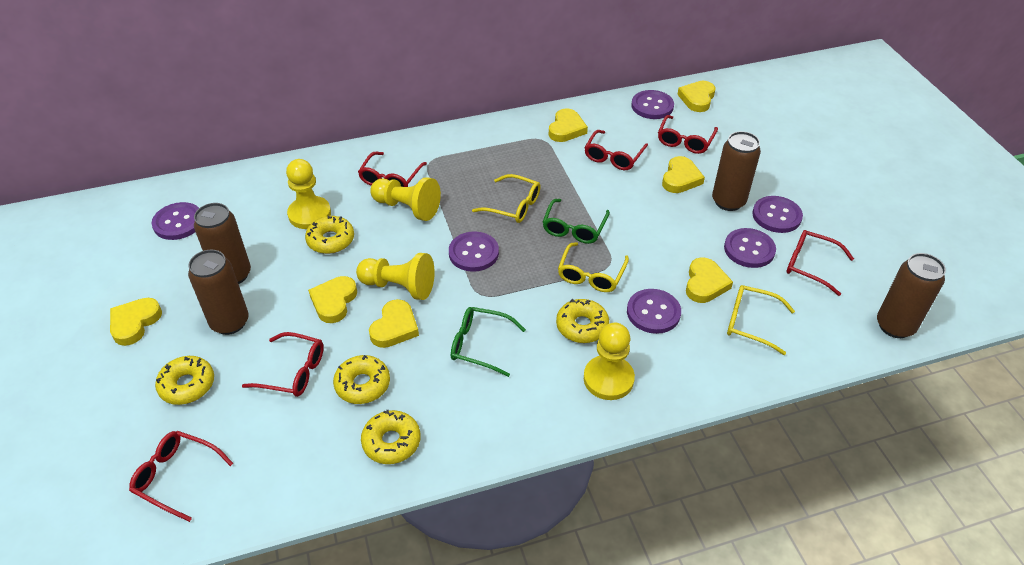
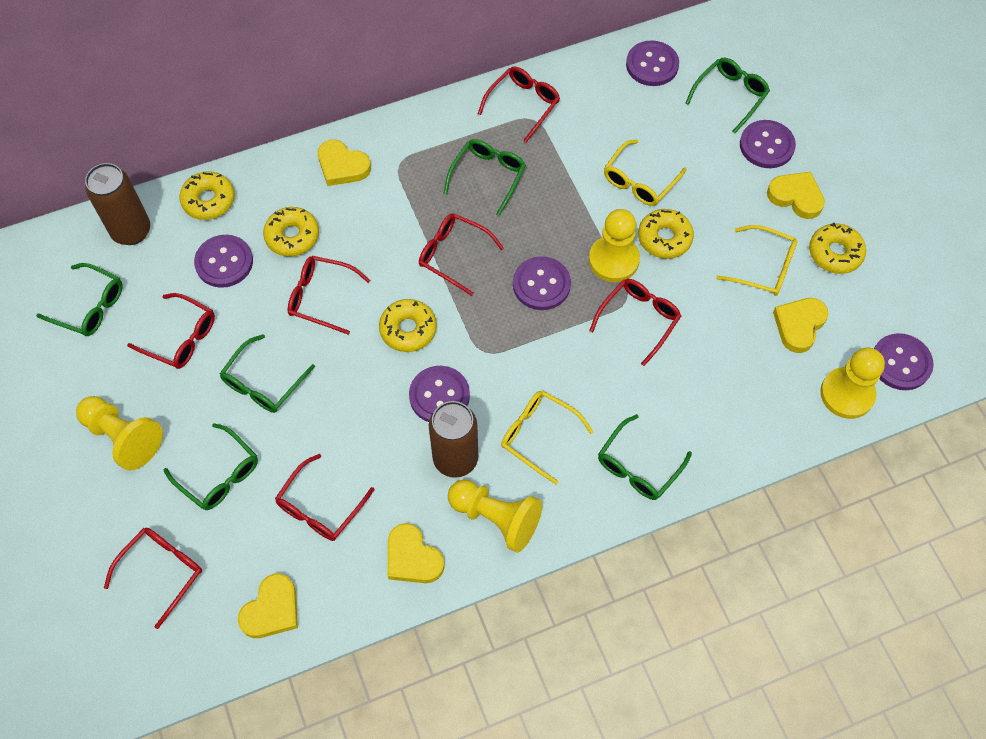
brown can: [188,249,249,335] [194,203,251,284] [712,131,761,211] [877,253,946,338] = 4 -> [85,163,150,245] [429,401,478,478] = 2
green glasses: [451,307,526,377] [543,199,610,244] = 2 -> [36,263,122,336] [164,423,258,510] [219,334,315,413] [444,139,526,216] [598,414,692,500] [686,58,770,134] = 6
red glasses: [129,431,233,522] [242,332,324,397] [358,152,427,187] [584,130,648,170] [658,115,718,154] [786,230,854,296] = 6 -> [104,528,202,629] [127,293,215,369] [275,454,374,541] [288,256,370,335] [419,213,504,296] [478,67,560,143] [589,279,681,366] = 7
yellow heart: [110,298,162,346] [308,276,357,323] [369,299,419,348] [549,108,588,142] [662,156,705,193] [677,81,715,112] [686,257,733,303] = 7 -> [238,574,298,638] [318,139,371,186] [388,523,445,583] [767,172,825,219] [773,298,829,353] = 5

